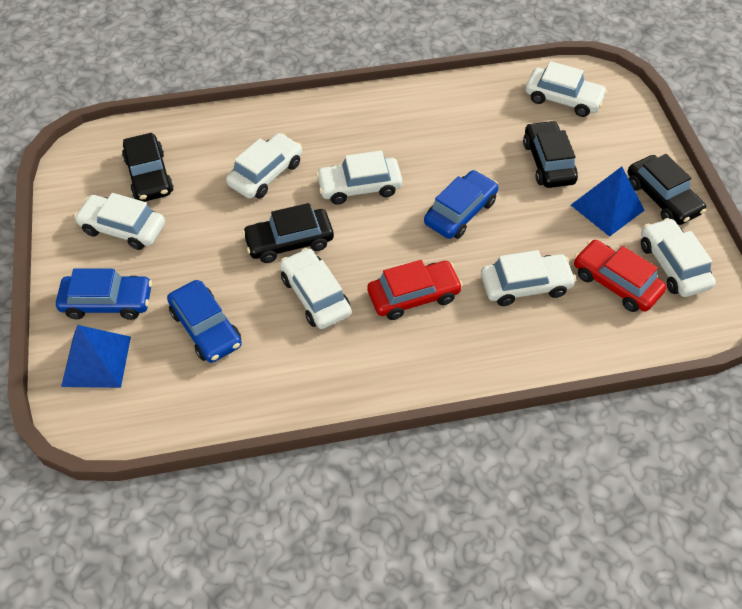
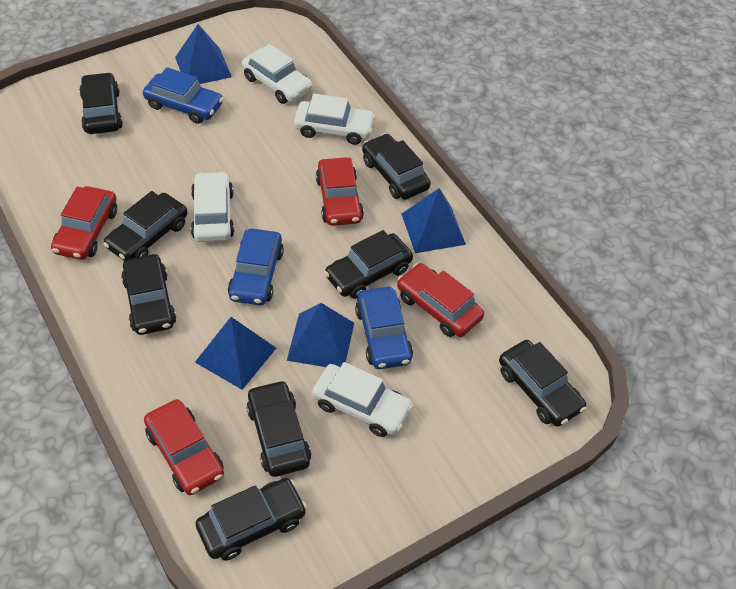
black car: [122,133,174,202] [242,203,334,263] [523,120,578,188] [627,154,706,225] = 4 -> [79,72,123,134] [103,191,188,261] [121,254,176,335] [196,478,307,561] [247,380,311,477] [324,230,413,299] [362,134,431,200] [499,340,586,427] = 8
blue pyramid: [61,325,131,388] [571,166,645,237] = 2 -> [175,24,232,84] [195,317,276,390] [287,303,354,367] [401,188,466,253] = 4
red car: [367,260,463,320] [574,240,667,312] = 2 -> [51,186,117,260] [144,399,224,495] [316,157,364,226] [397,263,484,337] = 4
white car: [74,193,165,250] [226,133,302,199] [280,248,351,329] [316,150,402,205] [481,250,576,306] [525,61,607,117] [641,218,716,297] = 7 -> [191,171,234,242] [241,44,312,104] [294,94,375,145] [312,362,413,437] = 4

